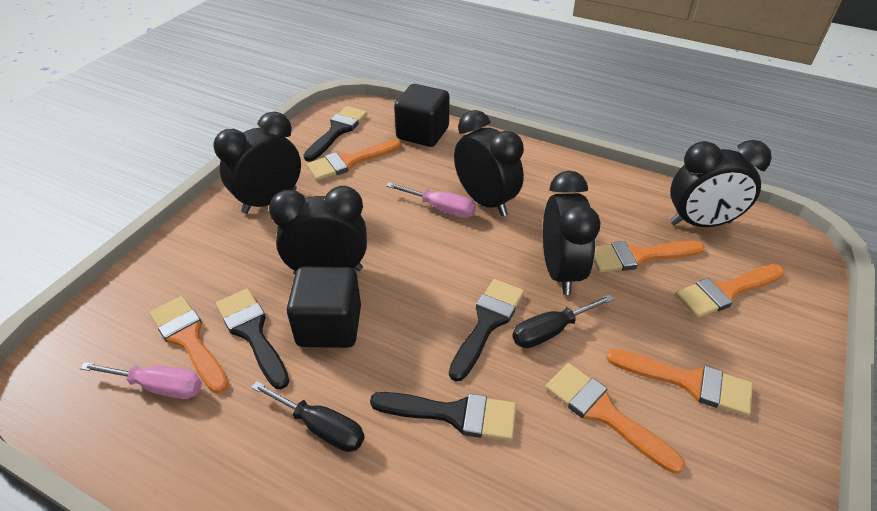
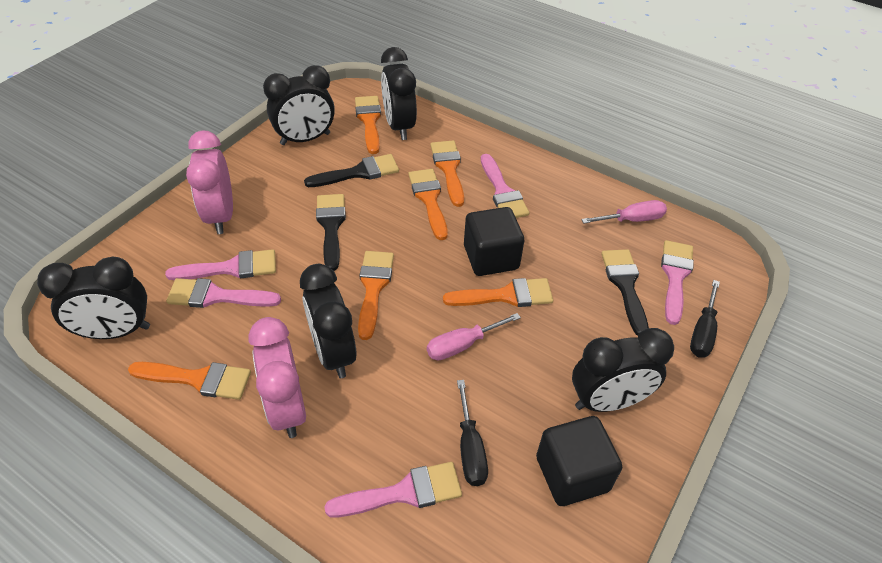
black brush: [216,288,289,389] [303,106,367,161] [370,392,516,441] [449,279,524,382] = 4 -> [304,154,399,187] [316,194,346,271] [601,249,649,336] = 3
pink brush: none = 0 -> [165,249,276,280] [166,278,281,308] [324,462,462,517] [481,154,529,218] [661,240,694,325] = 5
pink clock: none = 0 -> [186,130,233,234] [248,317,306,438] = 2

